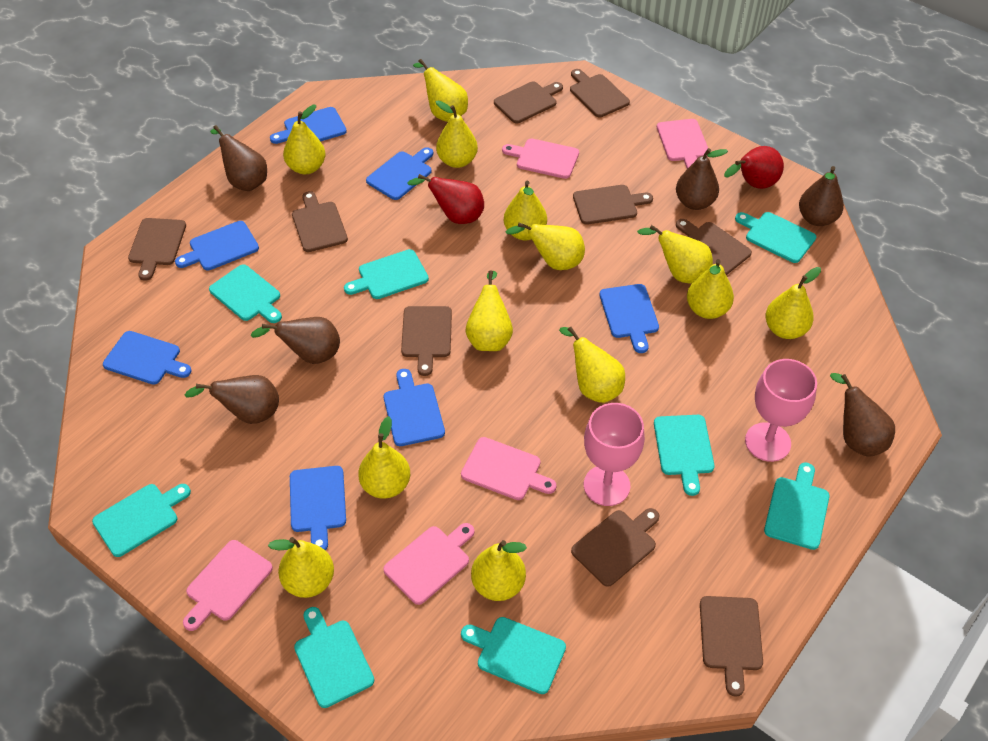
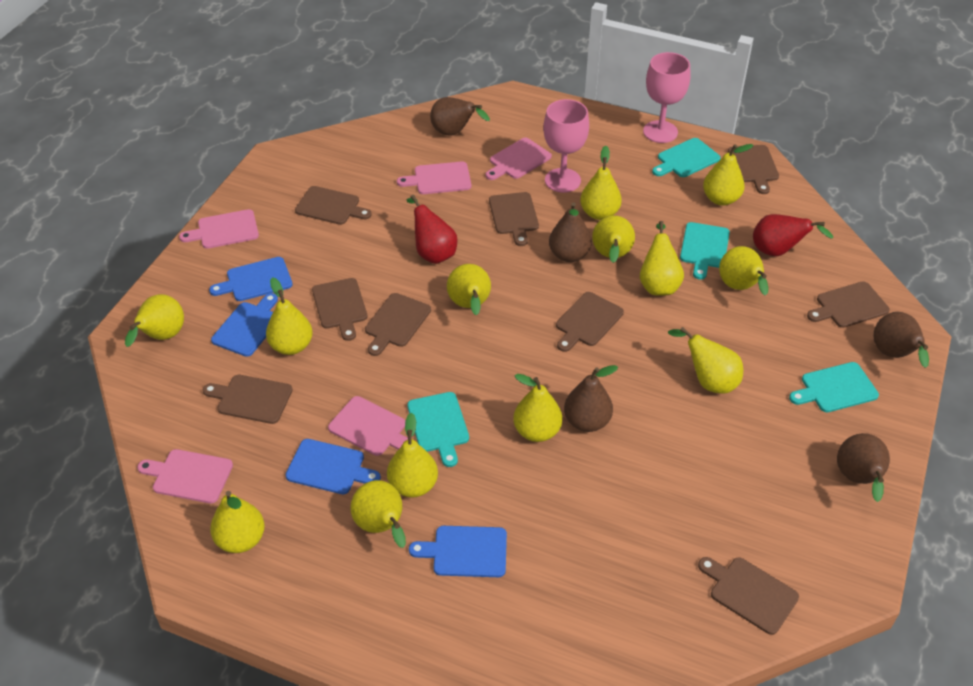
blue cutting board: [103,331,191,385] [175,221,259,271] [270,107,347,144] [290,466,346,551] [366,147,433,200] [384,369,445,446] [599,284,659,353] = 7 -> [209,257,293,301] [211,293,278,357] [286,439,381,494] [409,526,507,577] = 4
brown pear: [185,375,279,424] [210,125,267,191] [250,317,340,364] [676,148,728,210] [799,166,844,226] [830,373,895,457] = 6 -> [430,97,490,136] [549,202,592,262] [564,365,618,432] [837,433,890,502] [873,312,929,368] = 5
turquoise cutting board: [92,484,191,557] [209,264,282,323] [294,607,374,708] [344,249,429,299] [461,617,566,694] [654,415,715,496] [735,212,816,263] [764,463,830,550] = 8 -> [407,392,469,467] [652,138,721,177] [680,222,730,280] [789,362,879,412] = 4

